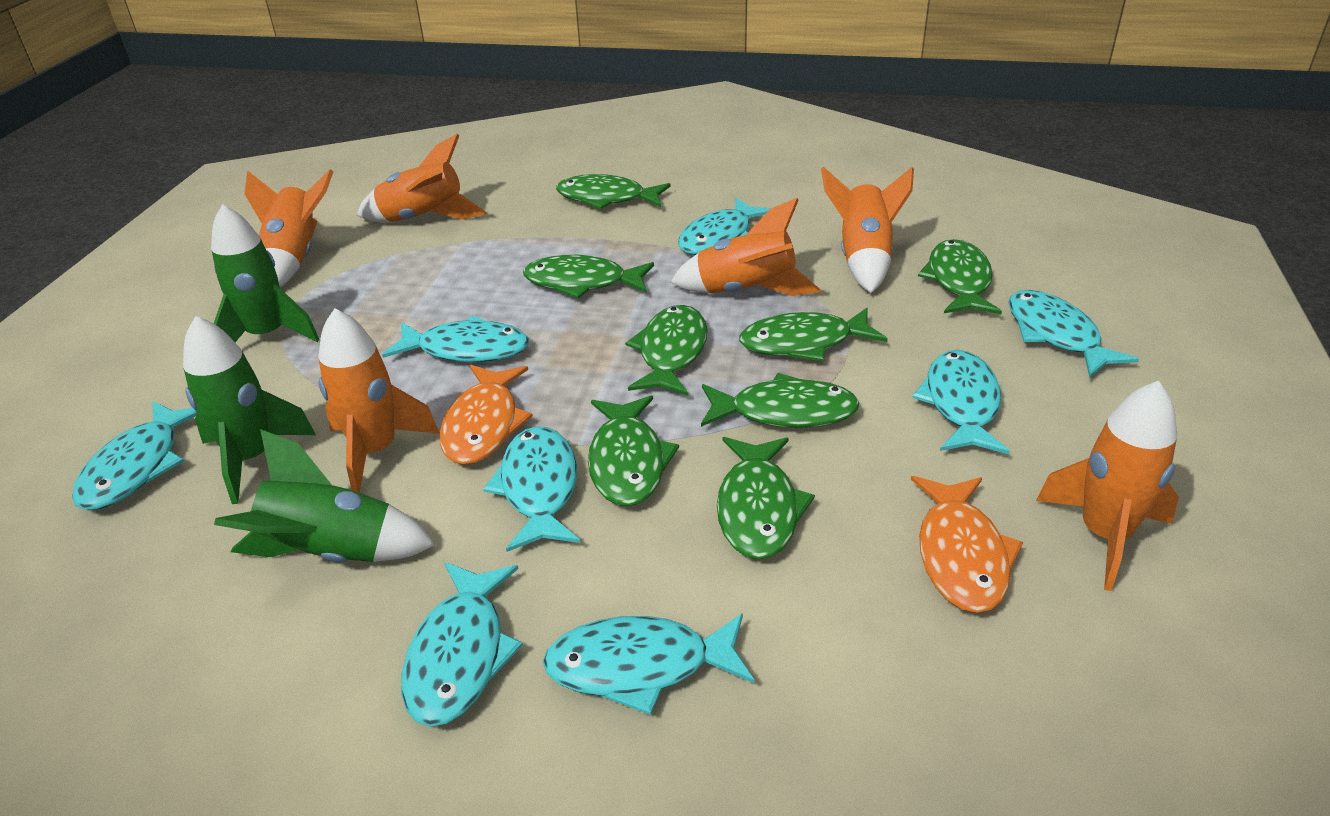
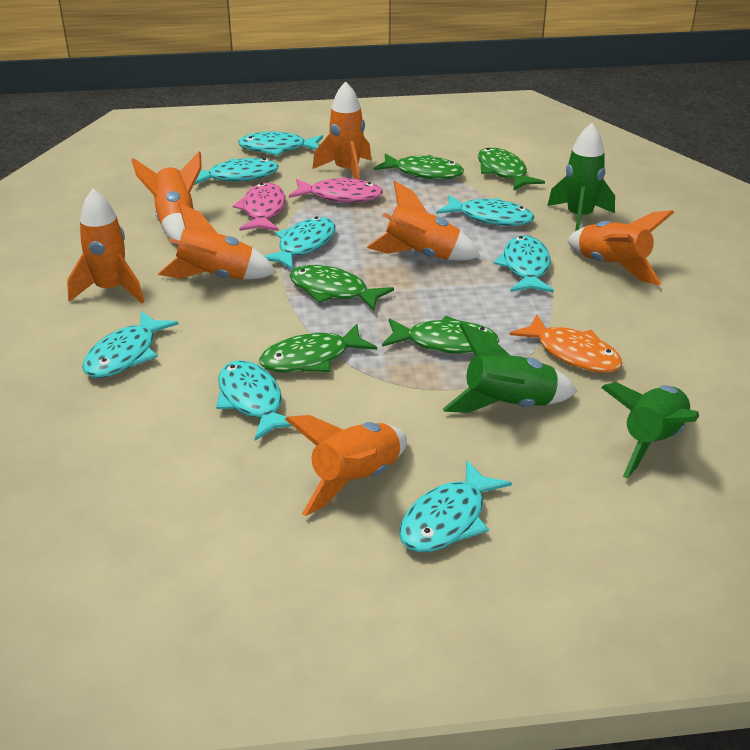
green fish: [523,255,654,298] [556,174,671,209] [588,396,679,506] [625,305,708,396] [701,373,859,428] [717,437,815,559] [739,308,888,361] [918,239,1002,314] = 8 -> [259,324,377,372] [290,265,394,311] [374,153,464,180] [382,316,499,354] [478,147,545,191] = 5
orange fish: [439,365,533,465] [911,476,1023,613] = 2 -> [510,315,623,373] = 1
orange rocket: [245,169,333,287] [319,308,439,493] [357,134,486,222] [670,198,821,296] [821,167,914,293] [1036,381,1179,591] = 6 -> [67,189,144,303] [132,151,202,245] [158,203,277,279] [285,415,407,516] [313,81,371,180] [367,181,480,261] [567,210,674,285] = 7
pink fish: none = 0 -> [233,183,286,231] [289,177,383,202] = 2

